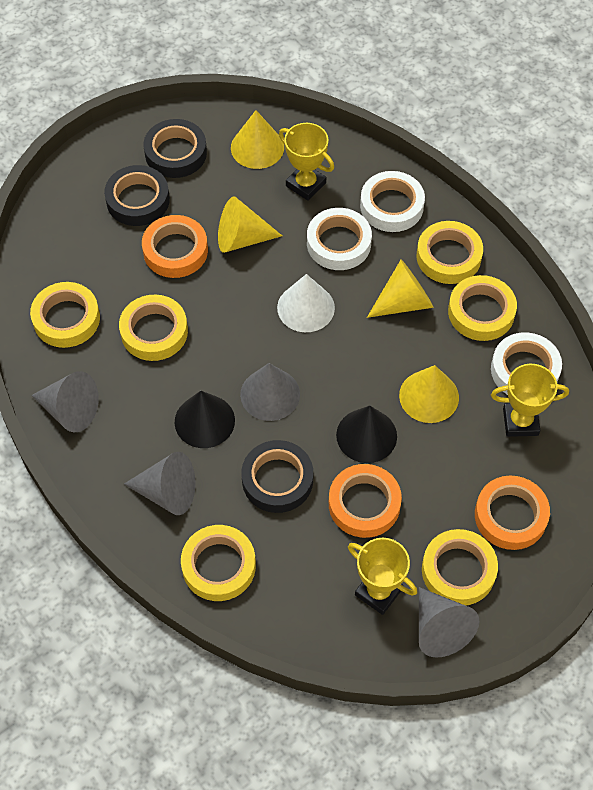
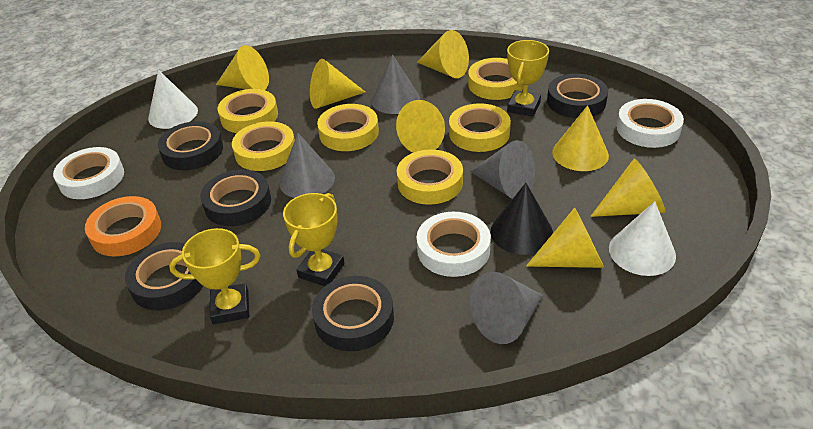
black cone: [175,391,235,448] [336,406,397,463] = 2 -> [490,183,553,255] = 1
black tape: [104,165,170,226] [144,119,207,178] [241,440,313,513] = 3 -> [125,242,203,310] [158,121,223,170] [200,169,271,226] [312,276,394,351] [547,74,608,118] = 5
orange tape: [142,215,208,278] [329,464,402,538] [475,476,550,550] = 3 -> [85,196,161,257] = 1
white cone: [277,274,335,332] = 1 -> [148,70,198,129] [609,201,676,276] = 2
yellow cone: [218,196,282,253] [231,110,284,169] [367,260,434,318] [399,365,459,423] = 4 -> [216,45,269,90] [310,59,365,109] [396,100,445,153] [417,30,469,78] [526,207,604,268] [552,105,609,171] [590,159,666,217] = 7

